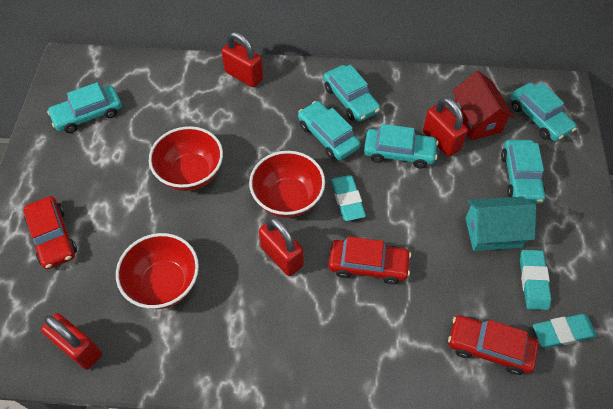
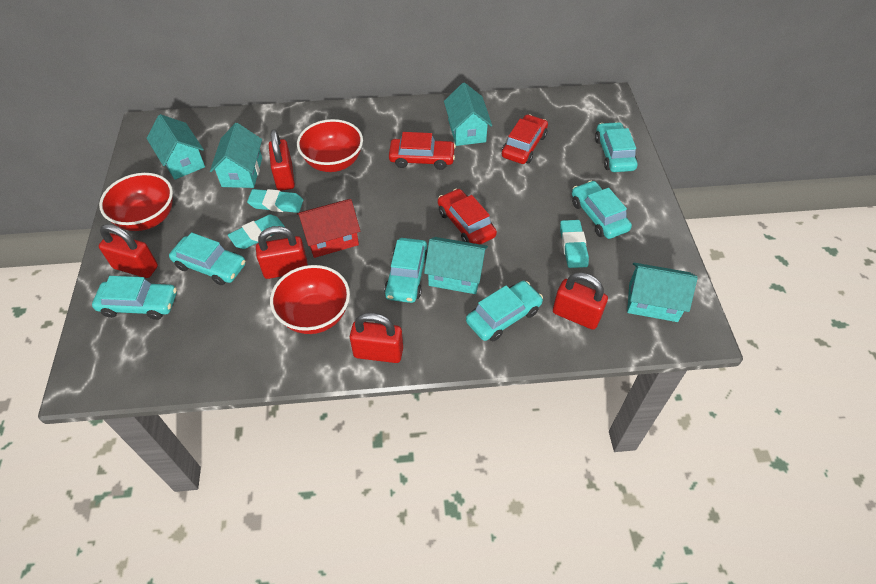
red padlock: [41,313,102,370] [221,32,263,87] [259,217,303,276] [423,97,468,157] = 4 -> [99,224,158,278] [256,226,308,279] [269,129,295,191] [350,313,403,363] [553,272,608,330] = 5
turquoise house: [465,196,536,251] = 1 -> [146,114,205,180] [210,123,262,188] [424,237,488,294] [444,82,492,146] [627,263,698,322] = 5

